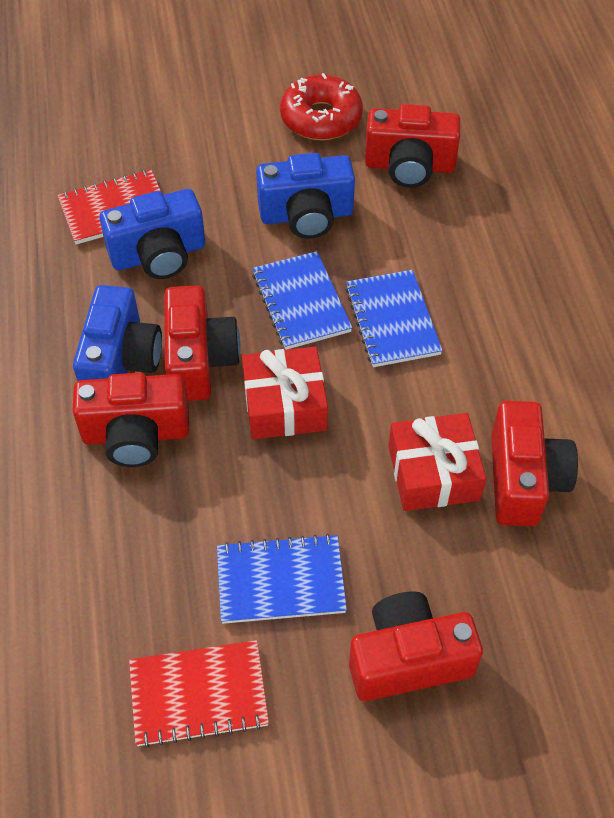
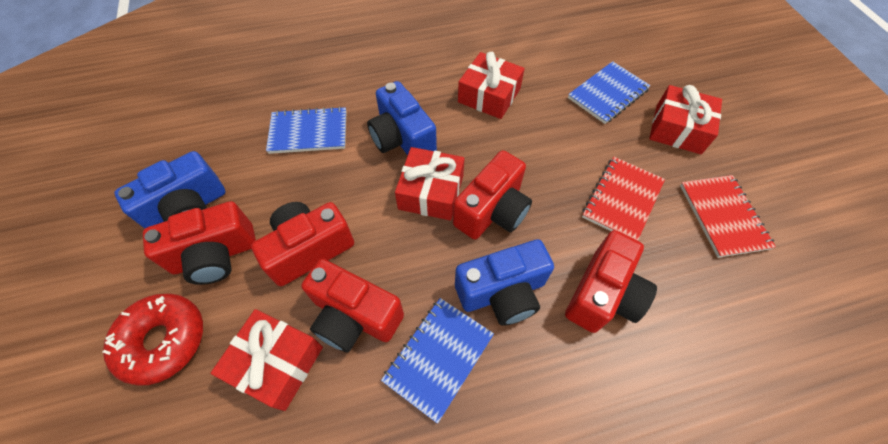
red gift: [242,347,328,439] [388,413,486,511] = 2 -> [211,309,323,411] [395,147,465,221] [458,52,525,119] [649,85,722,154] = 4

